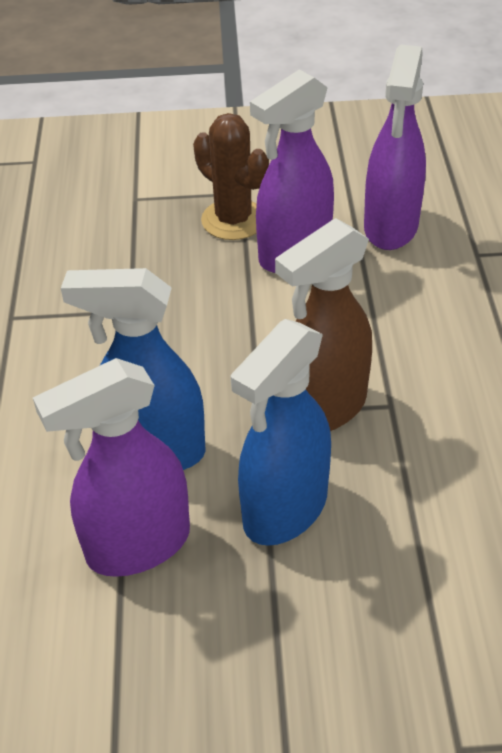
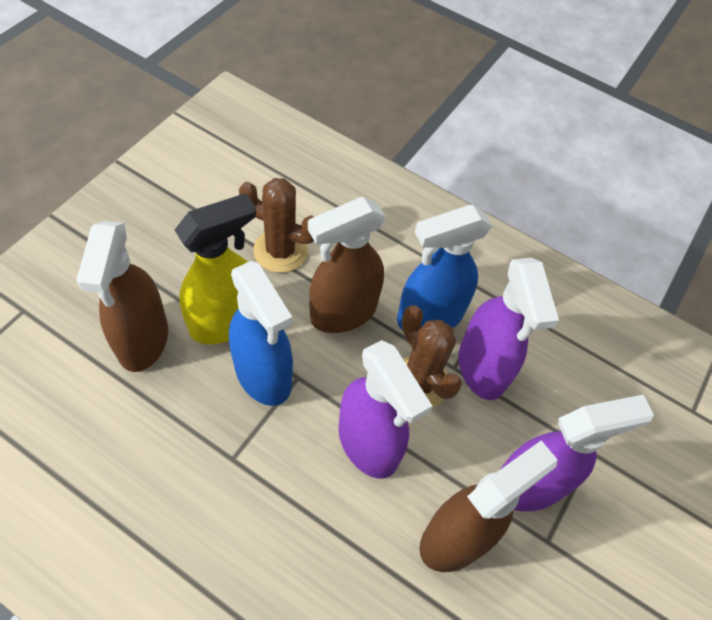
brown cactus: [193,113,269,240] = 1 -> [239,178,314,273] [402,305,462,408] = 2
brown spray bottle: [275,218,372,431] = 1 -> [76,221,168,372] [308,197,386,333] [419,440,558,572] = 3
yellow spray bottle: none = 0 -> [175,193,256,344] = 1

